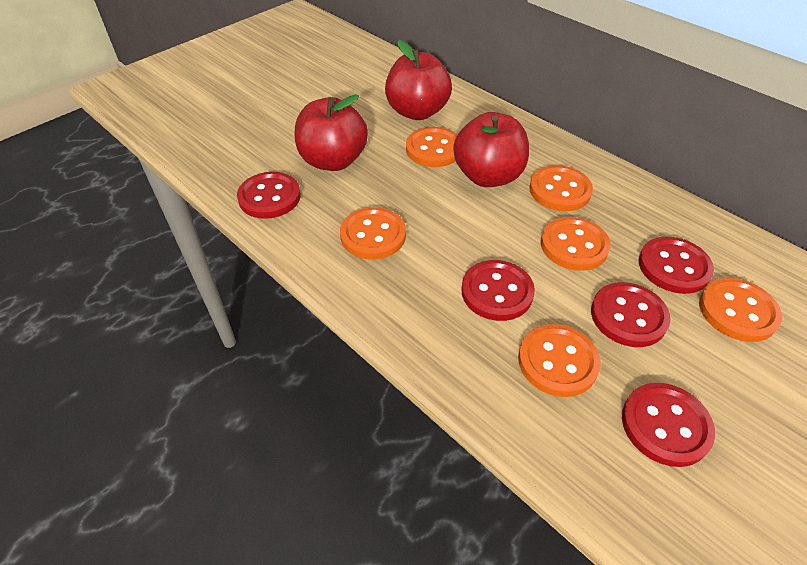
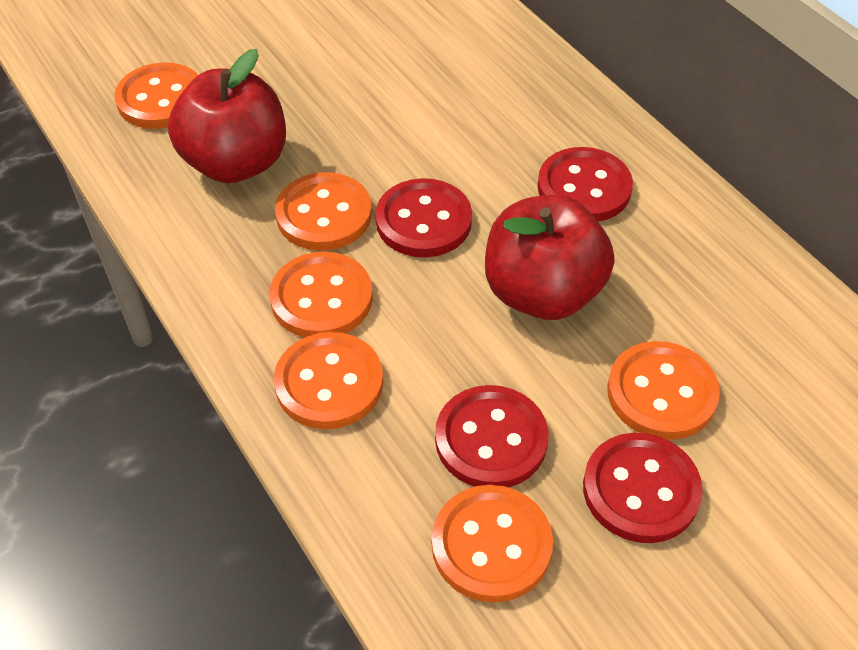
red apple: [295,94,368,171] [385,40,452,120] [453,112,529,187] = 3 -> [168,49,286,183] [485,195,614,320] = 2
red button: [237,172,300,219] [461,260,535,321] [591,282,671,347] [622,383,715,467] [639,237,714,294] = 5 -> [375,178,472,257] [435,385,548,487] [537,147,633,222] [583,433,703,543] = 4

